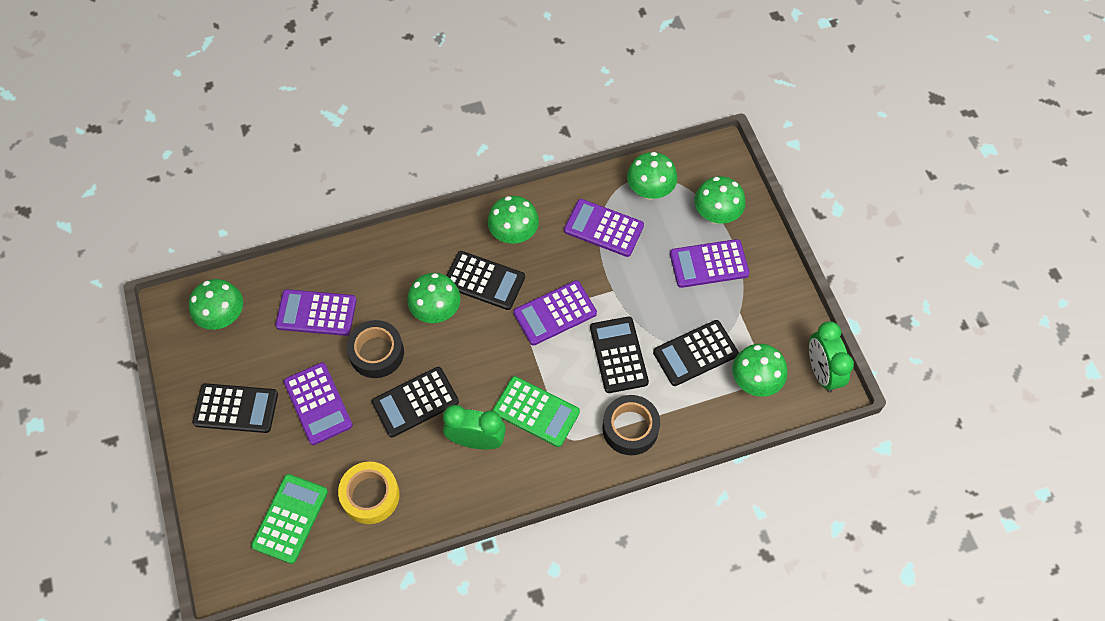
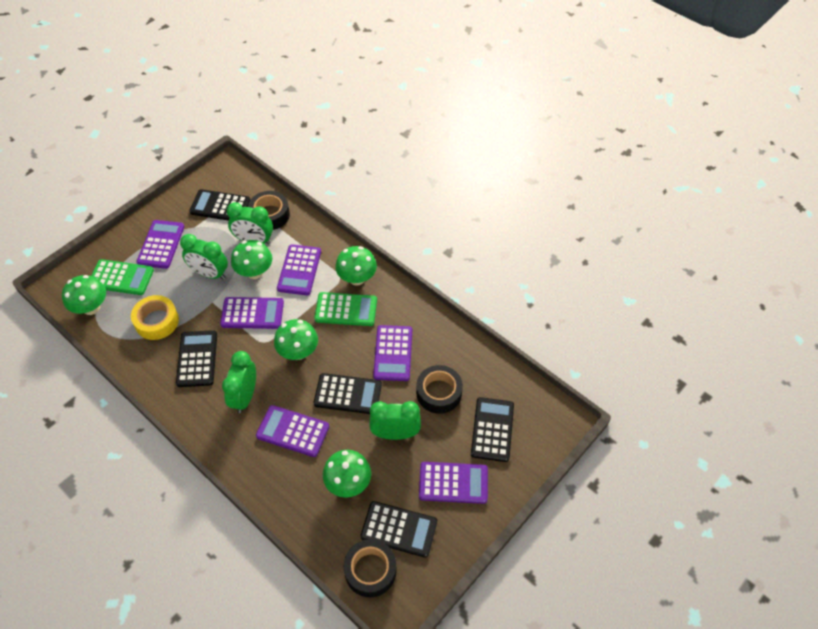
black tape: [346,320,404,378] [602,395,660,455] = 2 -> [248,191,290,230] [344,539,397,597] [416,365,463,414] = 3
green clock: [443,405,506,449] [809,321,854,393] = 2 -> [180,234,228,280] [222,351,256,413] [227,202,273,245] [369,401,421,440] = 4
green mushroom: [189,279,243,330] [407,273,461,323] [487,196,539,244] [627,152,677,200] [695,176,745,224] [732,344,788,397] = 6 -> [62,275,106,315] [231,240,272,279] [274,319,318,360] [323,450,371,498] [335,246,377,286] = 5
purple calculator: [275,289,357,336] [284,362,353,445] [513,280,597,345] [564,199,644,257] [670,239,750,288] = 5 -> [136,220,185,269] [220,297,284,329] [256,405,329,457] [277,244,321,295] [373,325,412,381] [419,462,488,504] = 6

